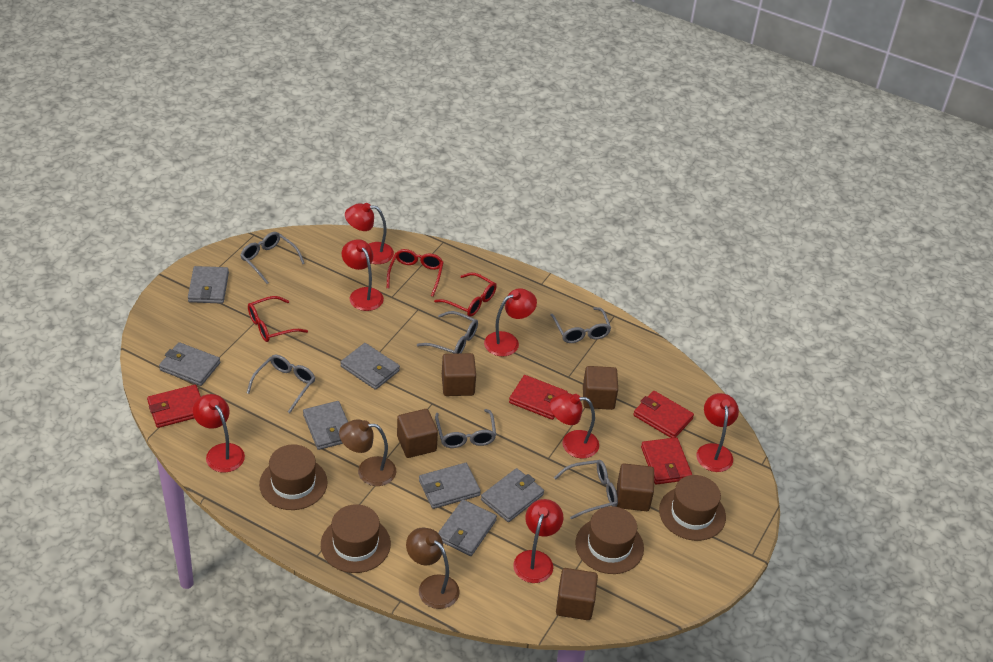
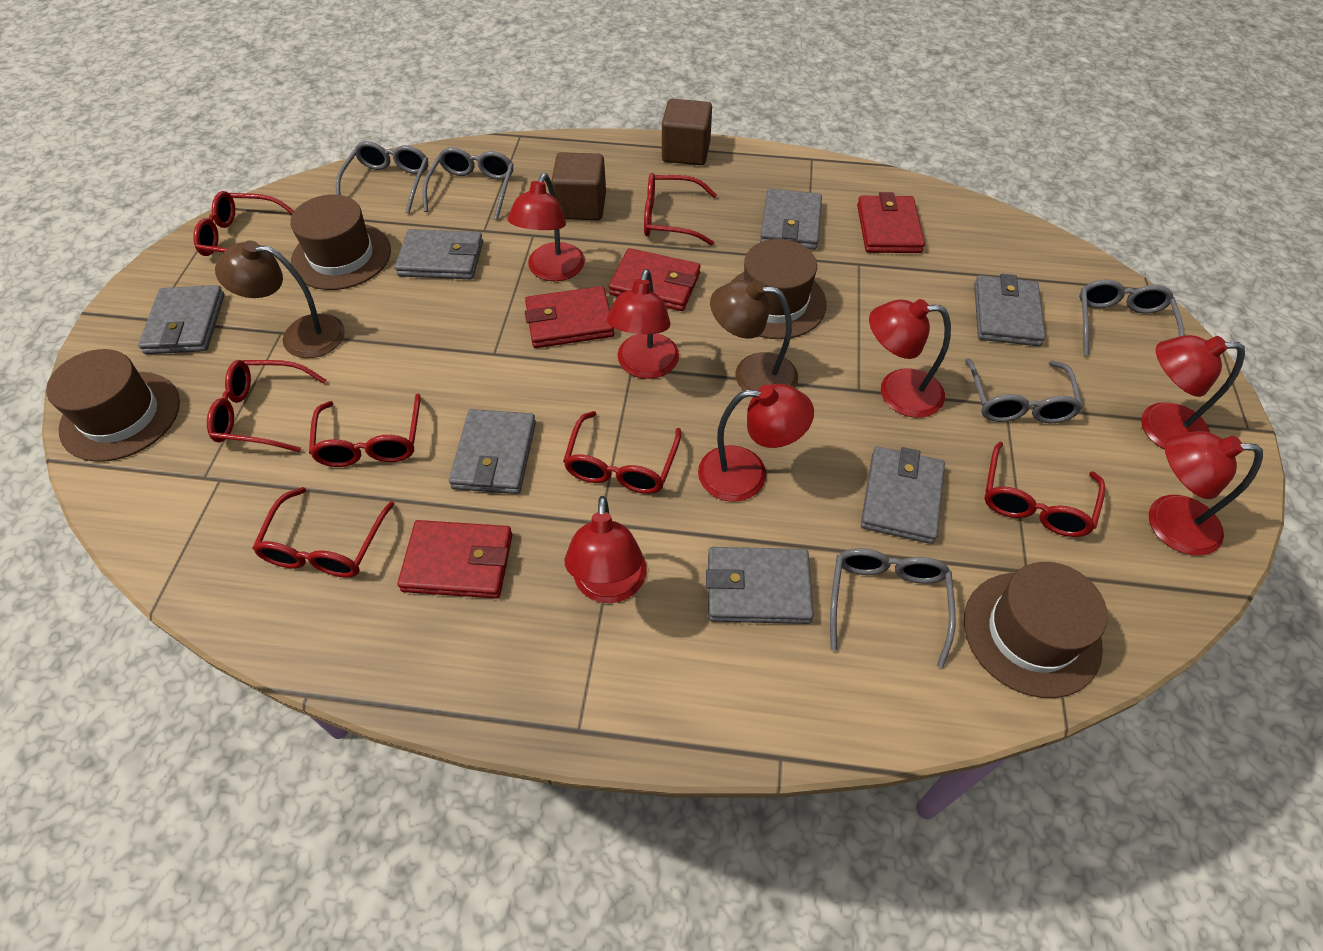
brown cube: [397,409,438,458] [442,353,476,396] [556,568,598,620] [583,366,618,410] [617,463,654,511] = 5 -> [551,152,606,220] [662,99,712,165] = 2
grey glasses: [240,232,305,284] [247,355,315,413] [417,311,478,354] [435,409,496,448] [550,307,611,343] [554,460,618,519] = 6 -> [336,141,428,213] [422,147,514,220] [830,548,956,668] [965,358,1083,423] [1079,280,1184,356] = 5
red glasses: [248,296,308,342] [387,249,444,297] [434,273,497,317] = 3 -> [193,191,294,256] [207,360,326,452] [252,487,395,578] [309,393,421,467] [563,411,681,494] [644,173,717,246] [984,442,1105,537] = 7

